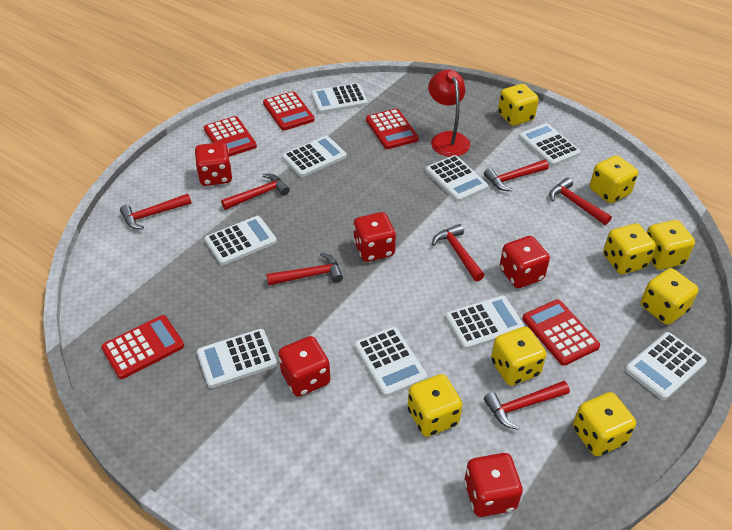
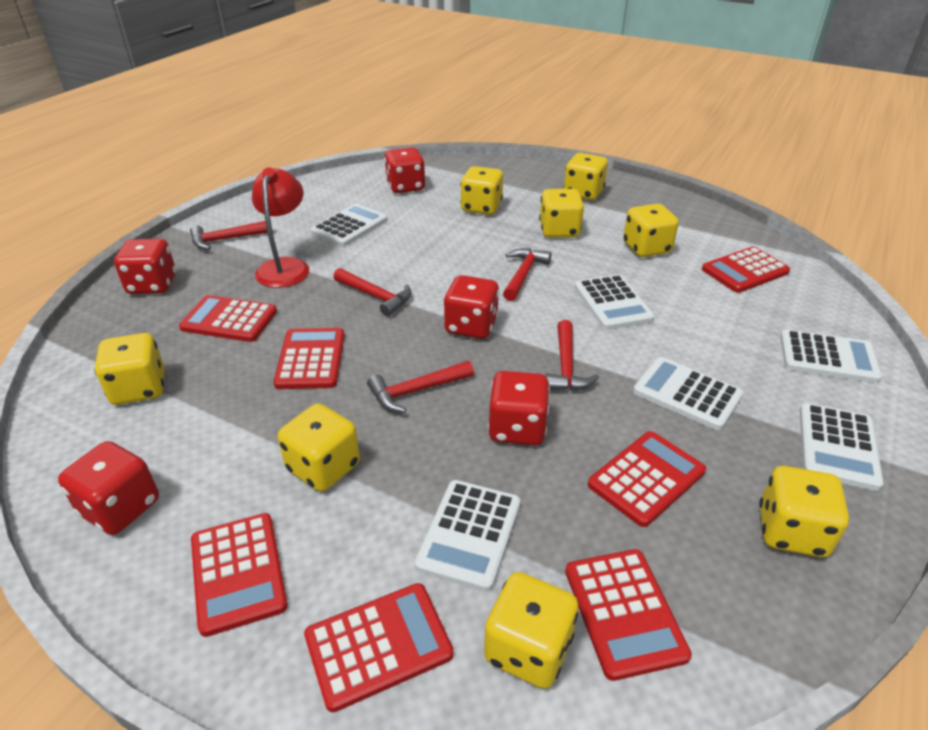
red calculator: [101,315,184,379] [204,116,257,157] [263,91,315,131] [366,109,419,149] [522,299,600,366] = 5 -> [179,295,277,342] [191,513,288,637] [273,328,345,389] [304,583,454,712] [565,549,692,681] [588,431,706,527] [702,247,790,293] = 7
red hammer: [120,194,192,229] [221,174,290,210] [267,253,343,286] [432,224,484,281] [484,160,549,191] [484,381,570,430] [549,177,612,225] = 7 -> [190,221,267,250] [333,268,412,317] [367,361,474,413] [503,249,551,301] [545,320,599,391] = 5
white calculator: [197,329,277,388] [204,216,277,265] [282,136,347,177] [311,83,368,113] [354,327,427,397] [426,155,488,202] [445,296,525,350] [519,123,581,166] [625,332,707,400] = 9 -> [311,204,387,246] [415,480,520,592] [575,275,655,330] [633,357,743,430] [780,330,882,383] [800,403,884,491] = 6

